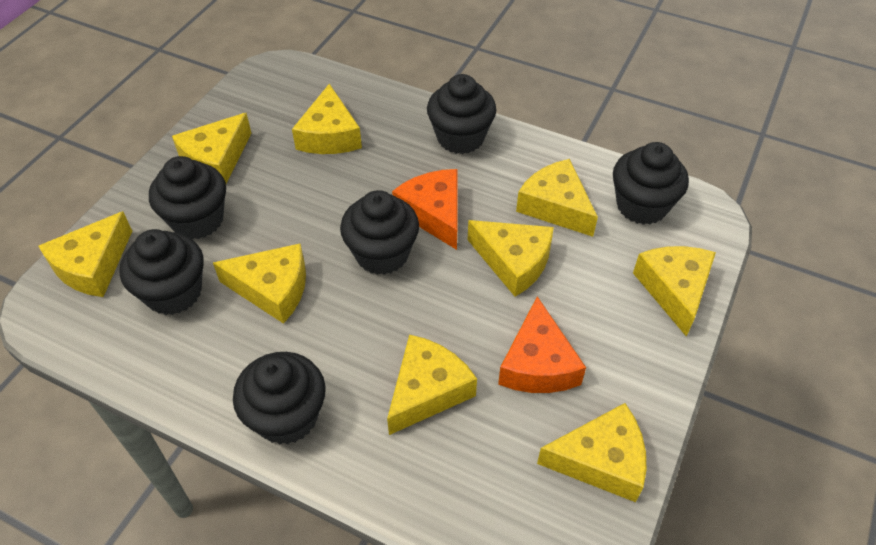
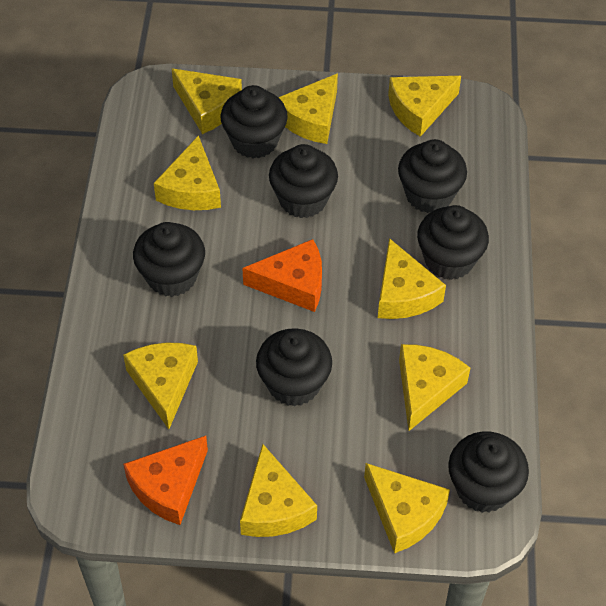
black cupcake: [120,229,203,315] [149,156,226,239] [233,352,326,445] [340,190,419,275] [427,74,496,154] [613,142,689,225] = 6 -> [133,222,205,297] [220,85,288,158] [256,328,332,406] [269,144,338,218] [398,139,467,213] [417,205,489,280] [448,431,529,513] = 7

